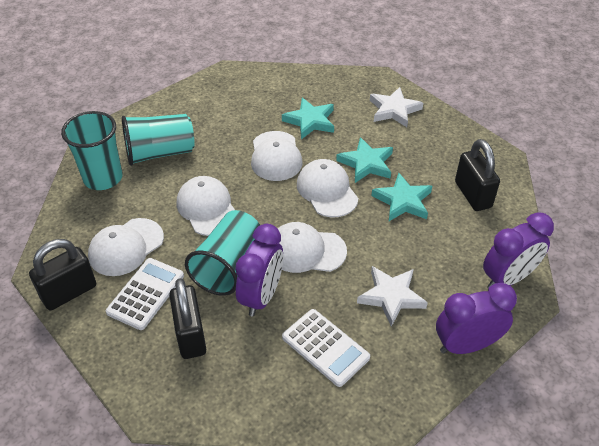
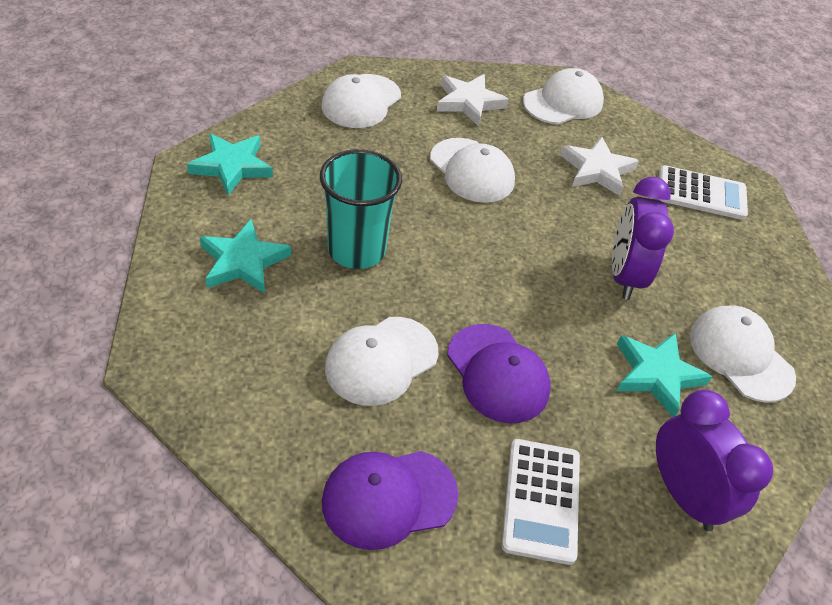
black padlock: [29,239,96,310] [169,278,206,359] [455,139,500,211] = 3 -> none = 0
purple cap: none = 0 -> [322,451,458,550] [447,324,551,423] = 2
purple clock: [235,224,283,317] [436,283,517,354] [483,212,554,288] = 3 -> [612,177,674,300] [656,389,773,531] = 2
turquoise cup: [61,111,123,190] [122,114,195,166] [185,210,260,296] = 3 -> [320,149,402,269] = 1

